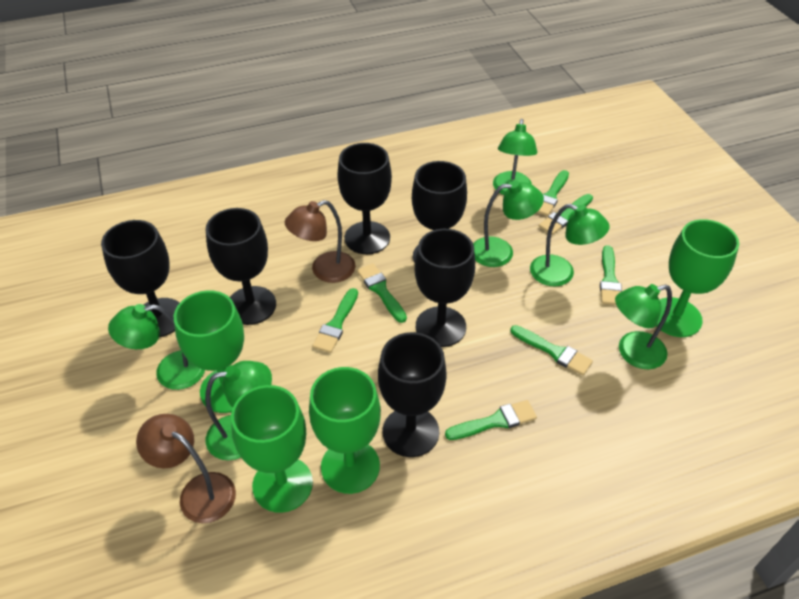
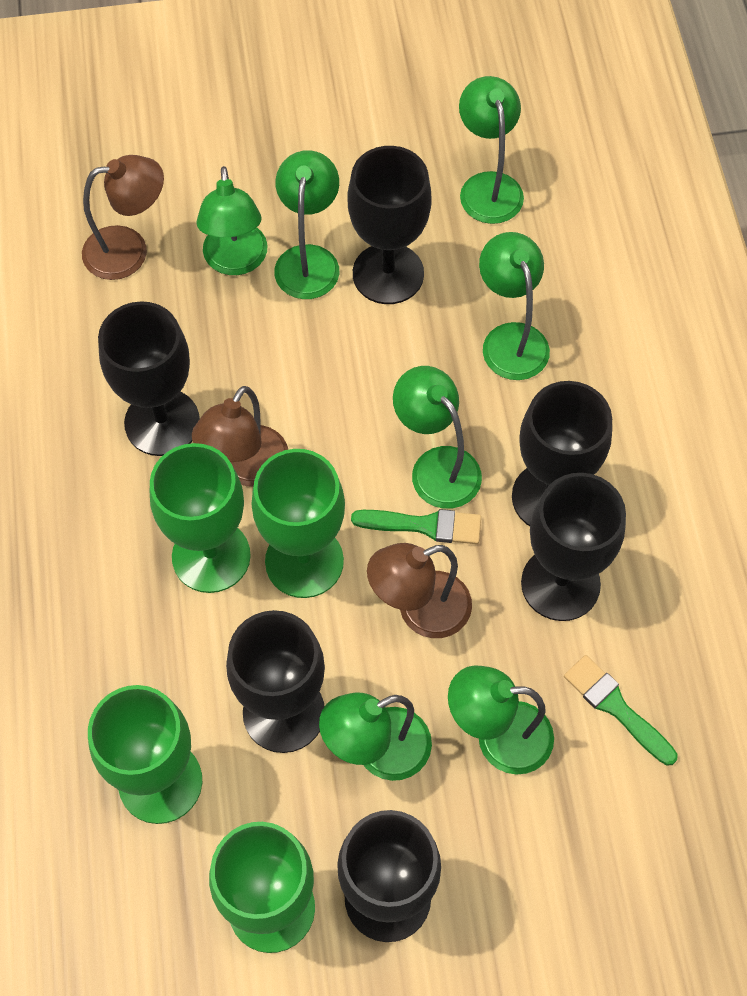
brown lamp: [136,414,236,523] [285,200,356,283] = 2 -> [82,155,164,280] [192,386,288,487] [367,543,472,638] = 3
green brush: [312,288,358,353] [357,263,407,323] [445,400,537,440] [510,325,593,376] [537,170,569,216] [539,194,593,235] [600,245,622,305] = 7 -> [351,509,481,544] [564,655,678,766] = 2
green lamp: [108,304,205,390] [205,361,272,460] [473,181,544,267] [493,119,537,195] [530,204,610,286] [615,284,672,369] = 6 -> [196,166,268,275] [274,150,339,299] [319,692,432,781] [393,366,482,509] [448,665,554,775] [459,76,524,224] [479,232,550,380] = 7

